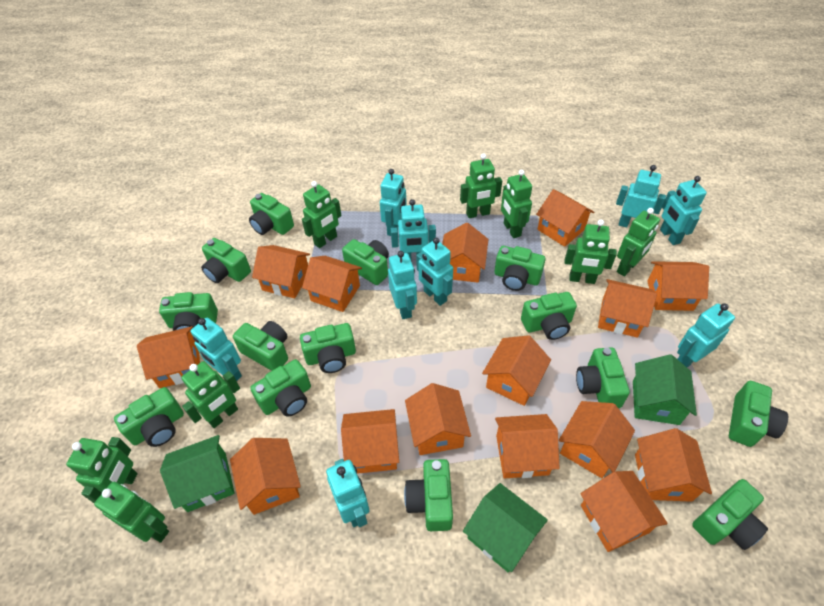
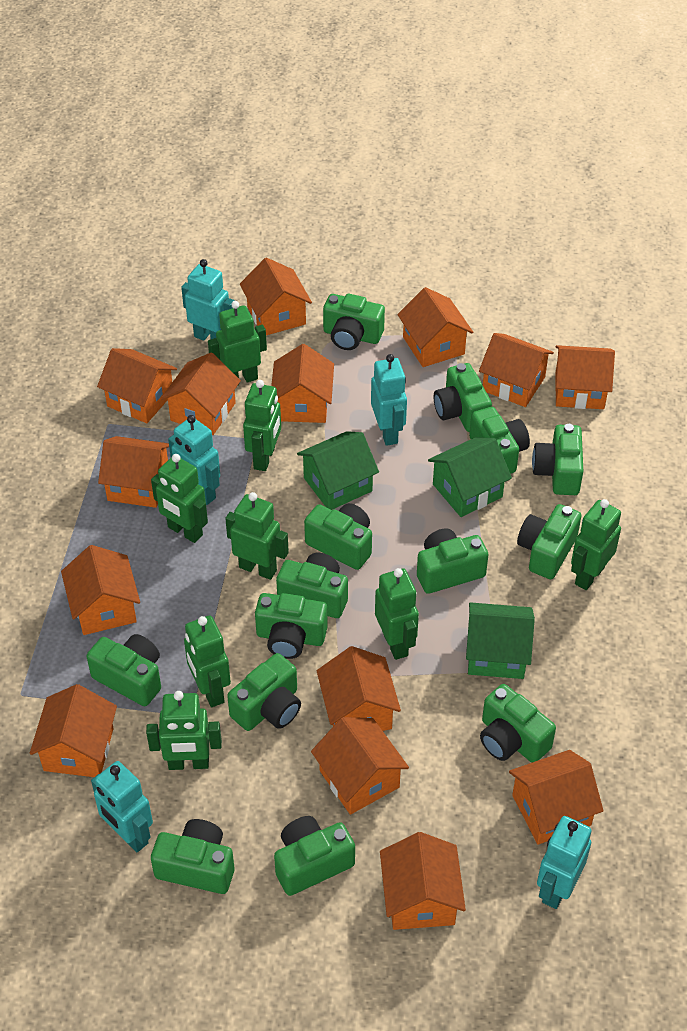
orange house: [137,326,200,388] [230,438,301,515] [252,245,310,298] [302,256,362,312] [341,409,399,474] [405,383,471,455] [442,223,489,283] [482,335,551,406] [495,414,559,478] [536,189,594,247] [559,401,635,478] [580,471,668,552] [598,279,657,338] [635,428,712,502] [647,261,709,311] = 15 -> [30,684,117,777] [61,545,140,635] [97,348,177,423] [98,436,169,508] [161,352,241,435] [240,258,312,335] [271,344,334,423] [311,717,409,815] [317,646,401,731] [380,832,466,930] [397,287,473,367] [479,333,554,407] [509,750,604,845] [556,345,615,409] = 14
turquoise robot: [191,318,242,381] [326,459,369,527] [380,169,407,236] [388,251,417,319] [391,199,436,261] [416,238,453,306] [616,165,666,227] [660,176,707,245] [677,303,735,367] = 9 -> [91,761,153,852] [168,415,220,505] [181,259,235,341] [371,354,407,446] [537,816,592,909] = 5

